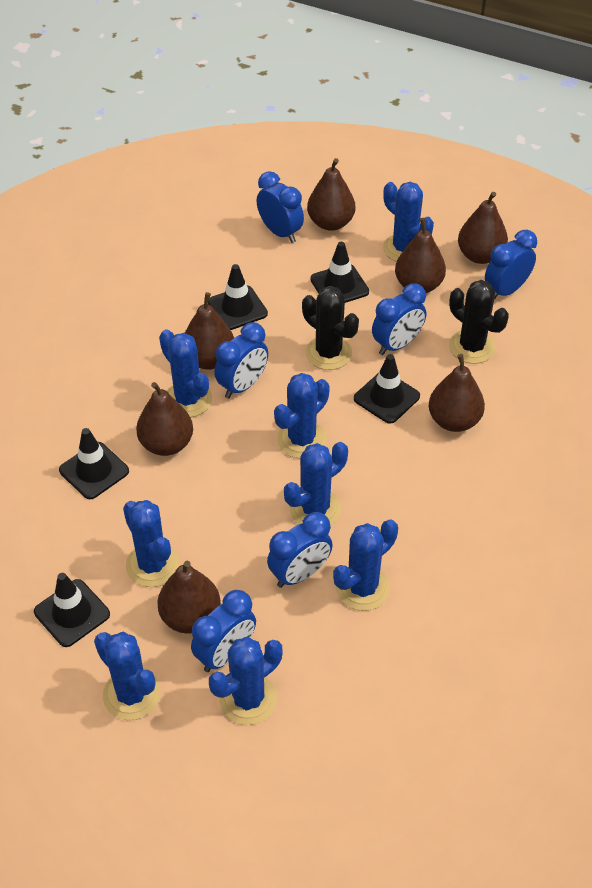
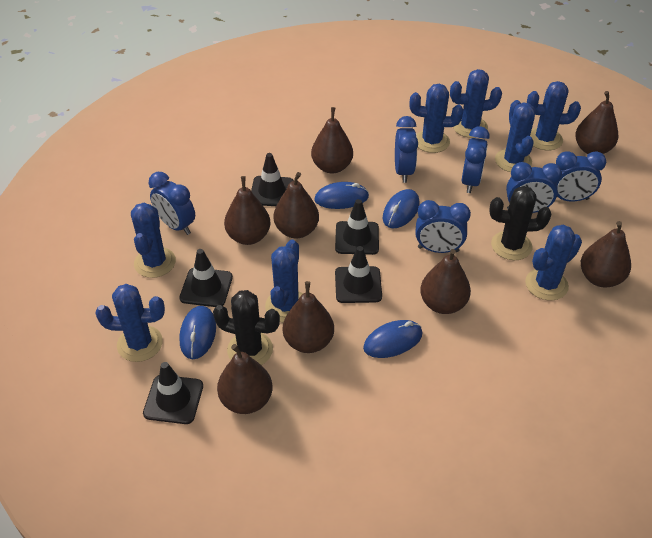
blue mouse: none = 0 -> [179,306,216,359] [314,182,369,209] [363,320,422,358] [382,189,420,228] = 4
brown pear: [136,382,193,456] [158,561,221,633] [185,292,234,370] [307,158,355,231] [395,218,446,293] [429,354,485,432] [458,192,508,264] = 7 -> [217,344,273,414] [224,176,271,245] [274,172,319,238] [283,281,334,353] [311,107,353,173] [420,249,471,314] [575,91,618,154] [581,221,631,287] = 8

